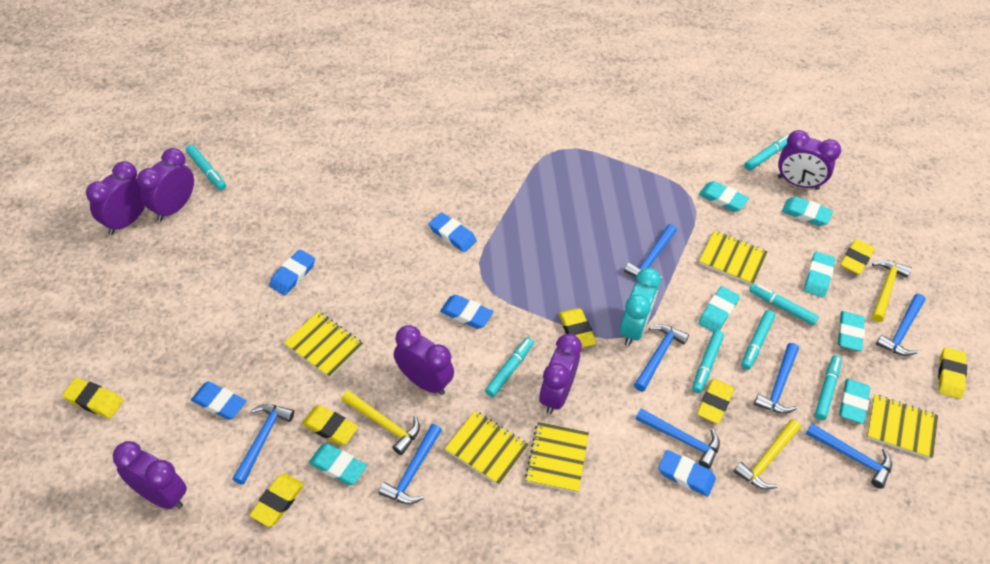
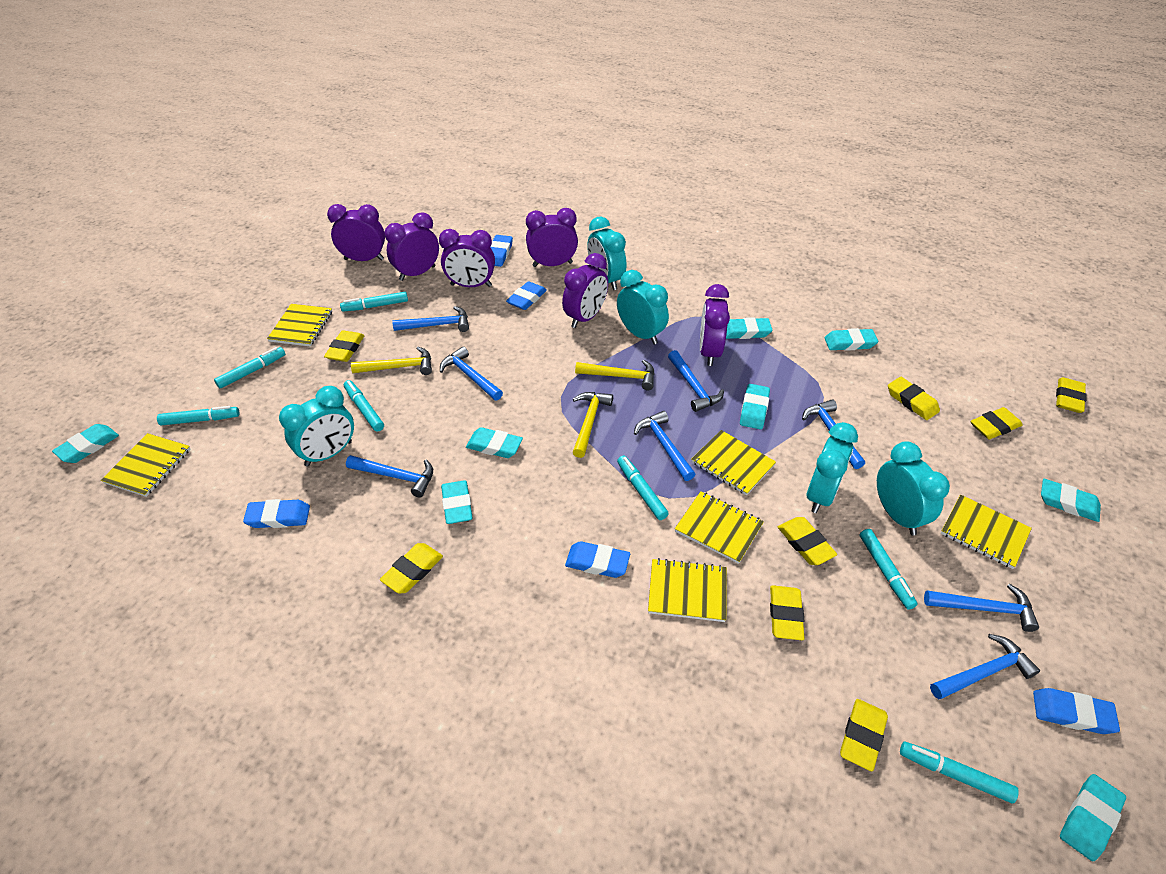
turquoise clock: [620,268,661,346] = 1 -> [279,386,354,467] [587,217,627,290] [617,270,669,345] [807,422,858,513] [877,441,950,535] = 5
turquoise eraser: [309,444,367,485] [698,286,740,332] [699,181,749,212] [782,196,833,226] [804,252,835,298] [838,311,865,351] [839,379,870,424] = 7 -> [52,424,119,463] [441,480,473,524] [466,427,523,458] [726,317,773,339] [740,384,770,429] [825,328,878,351] [1041,479,1101,522] [1060,774,1126,861] = 8
yellow eraser: [62,378,124,419] [249,474,304,527] [302,405,358,445] [559,308,597,348] [697,379,734,424] [840,239,875,275] [938,347,967,399] = 7 -> [324,330,364,362] [380,543,443,593] [770,585,804,640] [778,517,837,565] [840,699,888,771] [888,377,940,420] [971,407,1023,439] [1056,377,1087,413] = 8
yellow notebook: [284,312,363,378] [445,411,529,485] [525,422,589,493] [699,230,768,285] [867,395,938,459] = 5 -> [101,433,190,497] [267,304,332,347] [648,558,727,622] [675,491,764,564] [692,430,776,496] [941,495,1032,569] = 6

